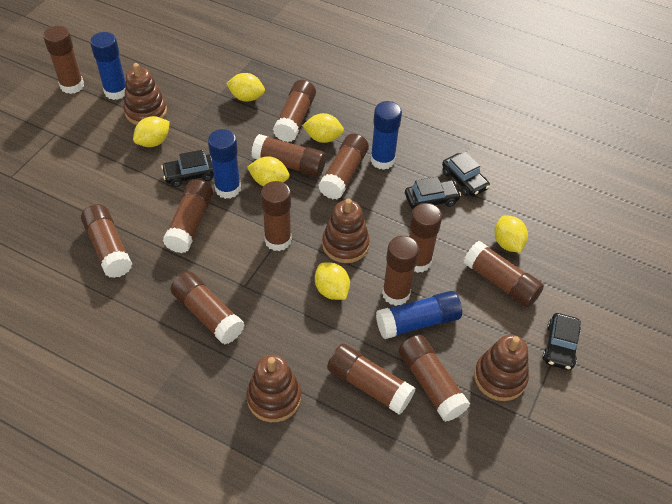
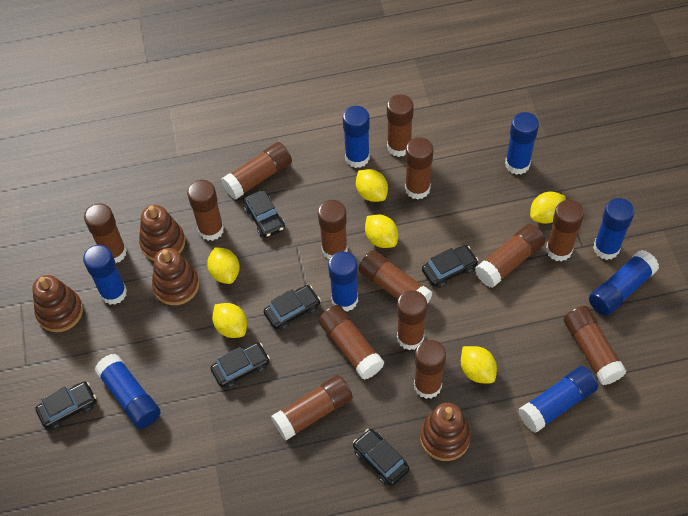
black car: [161,150,214,187] [405,177,461,209] [442,152,490,196] [543,313,581,370] = 4 -> [35,381,96,430] [211,342,270,389] [243,190,285,238] [263,285,321,330] [353,429,410,486] [422,245,478,288] = 6
blue glue stick: [90,32,125,100] [208,129,241,199] [370,101,402,170] [376,291,462,339] = 4 -> [83,245,127,305] [94,354,161,429] [328,251,358,312] [343,106,370,168] [505,112,539,175] [518,366,598,433] [589,250,659,316] [593,198,634,260] = 8
brown glue stick: [43,26,84,94] [81,204,132,278] [163,180,213,253] [171,272,245,344] [252,134,326,177] [261,181,292,251] [273,80,316,142] [319,133,369,199] [327,343,416,415] [382,236,419,306] [398,335,470,422] [409,203,442,273] [464,241,544,308] = 13 -> [84,203,127,263] [187,180,224,241] [221,142,292,199] [271,375,353,440] [318,200,348,260] [318,305,384,380] [359,250,432,304] [387,94,414,157] [397,290,427,350] [405,137,434,200] [414,340,446,399] [475,224,545,288] [546,200,584,262] [564,306,627,385] = 14

